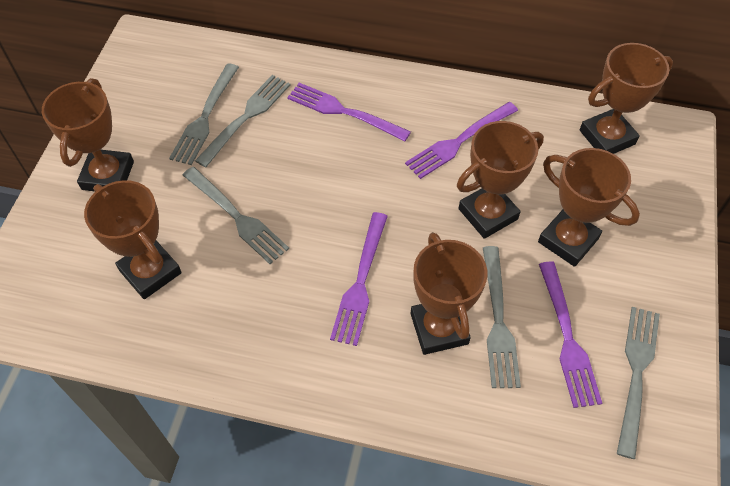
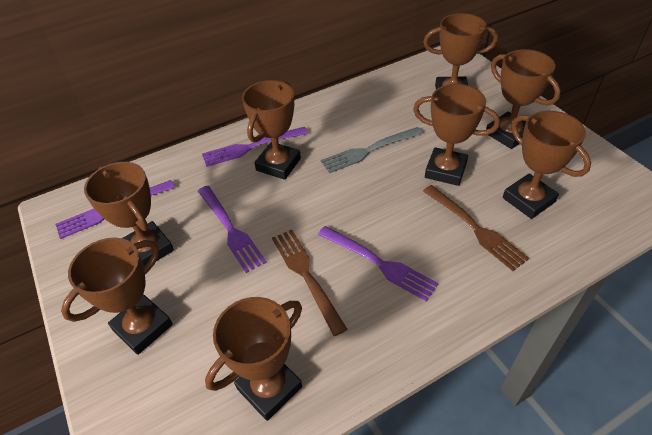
brown fork: none = 0 -> [272,230,348,336] [423,185,529,271] = 2
brown trophy: [42,78,134,191] [84,180,182,299] [411,232,487,355] [457,121,544,239] [538,148,640,267] [580,43,673,154] = 6 -> [61,237,173,355] [84,162,174,266] [205,297,302,421] [242,80,301,180] [413,84,500,186] [423,13,498,89] [486,49,561,149] [503,111,591,219] = 8
grey fork: [169,63,239,165] [183,167,289,264] [195,75,290,167] [483,246,521,388] [617,307,660,459] = 5 -> [321,127,423,173] = 1

